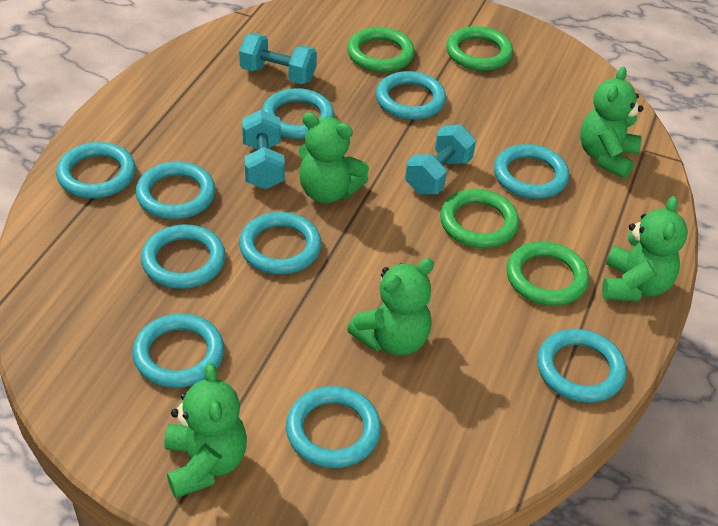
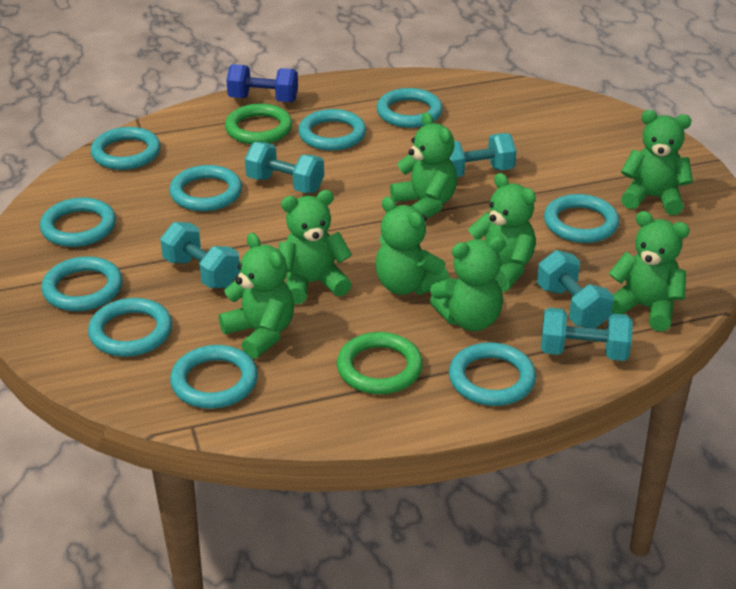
blue dumbbell: none = 0 -> [226,64,298,102] = 1
green ring: [347,27,415,72] [440,189,519,248] [447,26,513,71] [507,242,589,306] = 4 -> [225,104,292,144] [337,332,423,394] = 2
green teddy bear: [165,363,247,498] [298,112,369,203] [347,258,434,356] [580,67,643,179] [602,196,688,301] = 5 -> [219,233,294,359] [278,190,352,304] [375,197,449,295] [390,112,457,218] [430,236,507,331] [468,173,536,292] [609,211,690,332] [621,110,693,215] = 8
turquoise dumbbell: [239,33,317,84] [242,110,285,189] [405,125,476,195] = 3 -> [160,222,240,288] [245,142,324,193] [449,133,516,177] [537,250,614,329] [541,308,633,361] = 5

